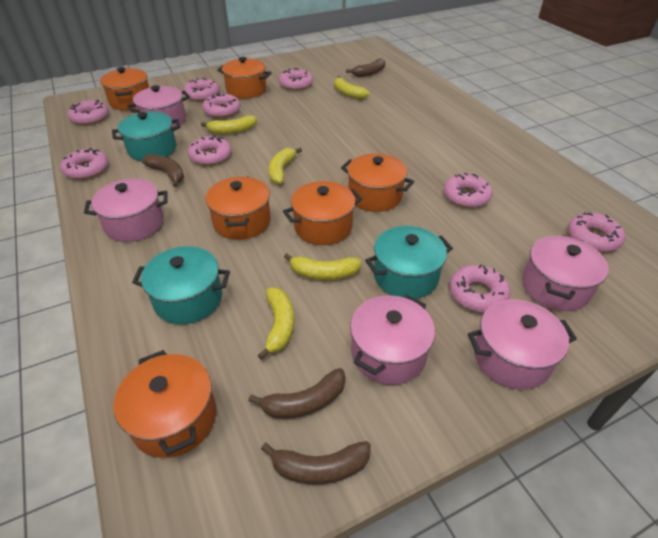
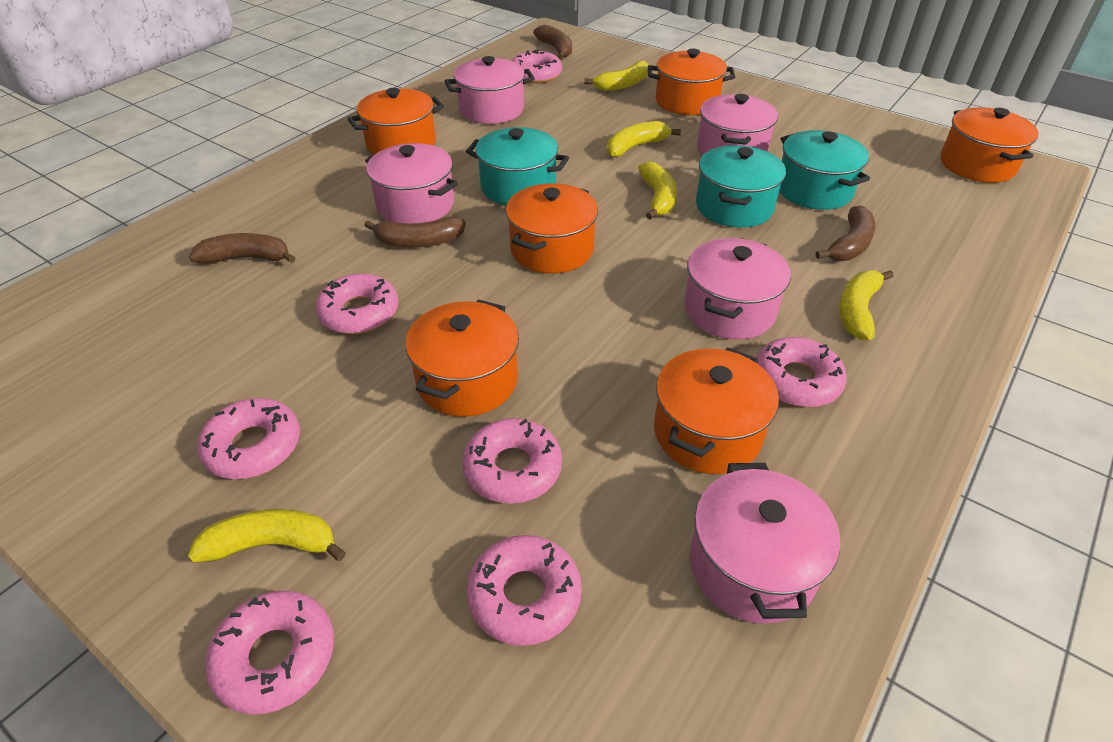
pink donut: [60,148,109,179] [68,100,109,125] [183,78,220,101] [188,136,231,165] [202,93,240,118] [279,68,313,90] [444,173,493,208] [449,264,511,313] [568,212,625,252] = 9 -> [197,398,300,479] [205,591,334,714] [315,274,399,334] [462,418,562,504] [466,535,582,646] [512,50,562,83] [756,337,847,407] = 7

